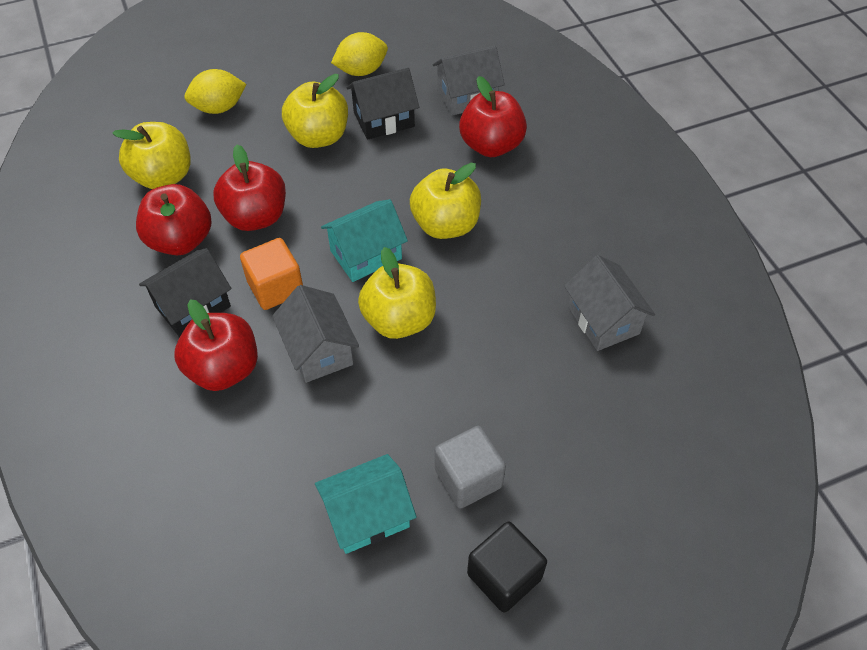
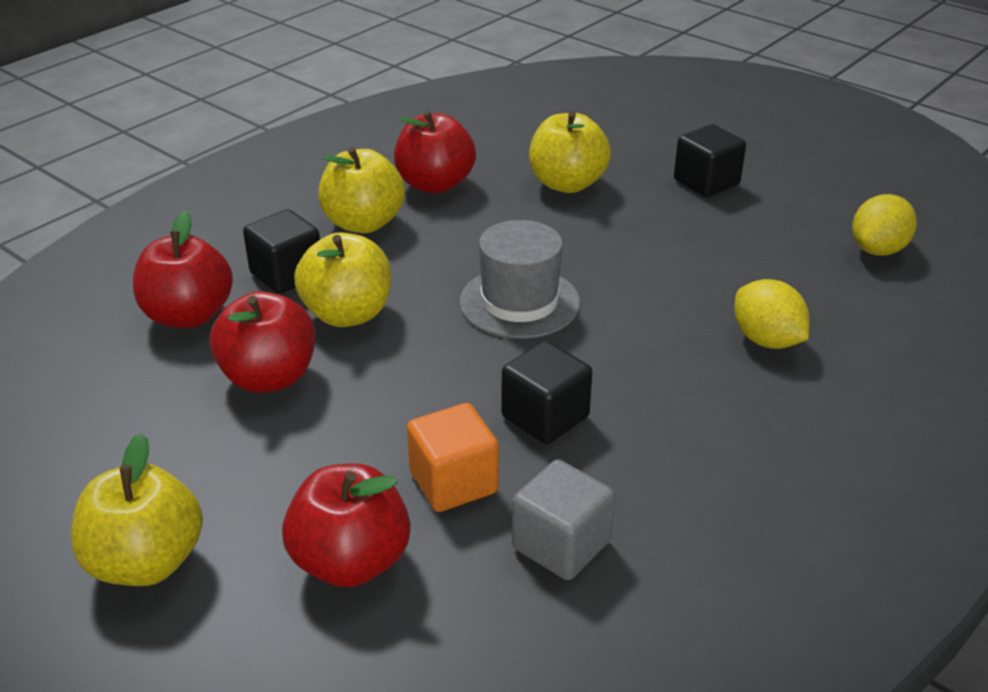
black cube: [467,522,547,612] = 1 -> [243,209,320,294] [501,341,592,444] [674,124,746,197] = 3
black house: [139,248,232,337] [347,68,419,140] = 2 -> none = 0
grey hat: none = 0 -> [459,220,580,339] = 1
grey house: [272,285,359,383] [433,46,505,116] [564,255,655,351] = 3 -> none = 0
turquoise house: [315,454,416,554] [321,199,408,282] = 2 -> none = 0

